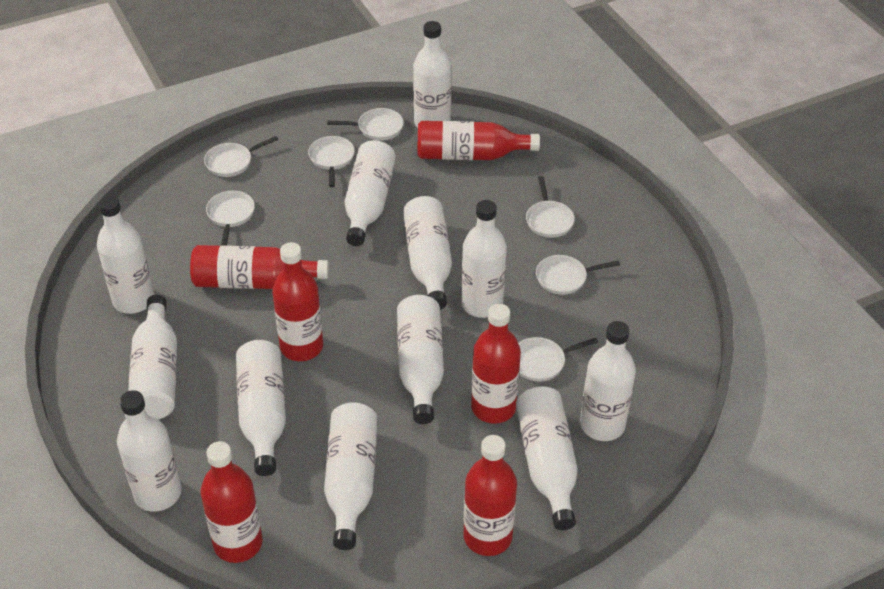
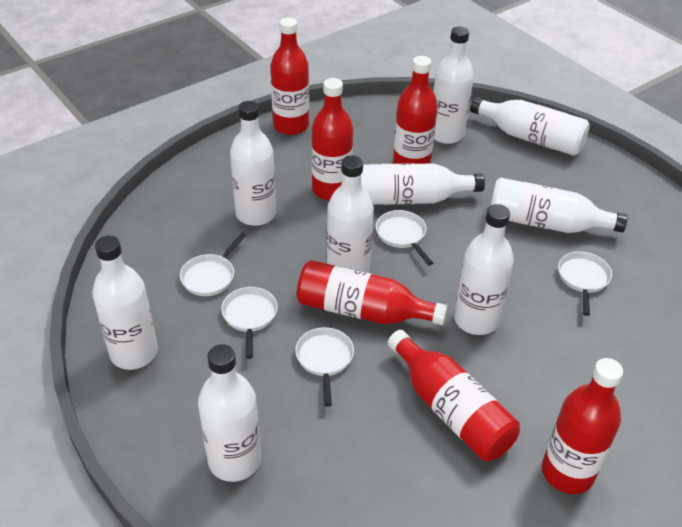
white bottle: [97,196,154,314] [117,390,182,512] [128,295,177,419] [236,340,286,476] [324,402,377,550] [345,140,396,246] [397,295,444,424] [403,196,452,310] [413,21,451,128] [461,200,507,318] [516,386,578,530] [580,321,636,441] = 12 -> [92,236,158,370] [198,344,261,482] [230,101,276,226] [327,155,374,273] [361,163,485,205] [433,26,474,144] [454,204,514,335] [470,97,590,156] [491,178,628,233] = 9
white pan: [204,136,278,177] [206,191,255,246] [308,136,355,187] [327,108,404,140] [518,337,598,382] [526,176,575,238] [536,255,620,295] = 7 -> [180,232,247,296] [221,287,278,359] [295,327,354,407] [376,210,433,266] [558,251,612,316] = 5

